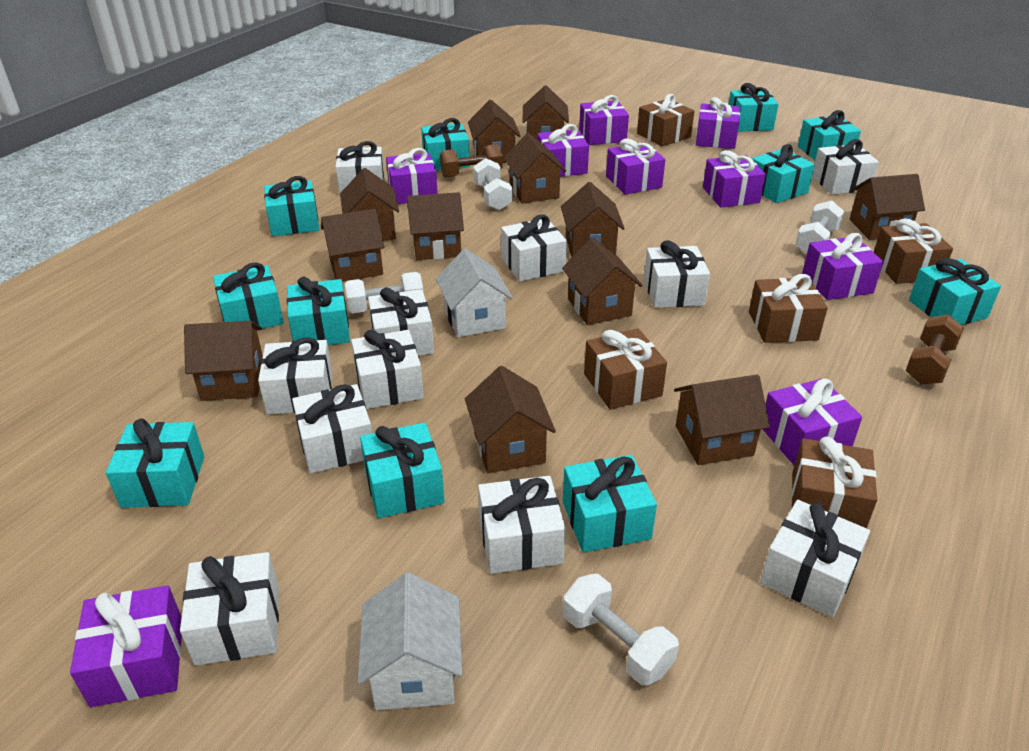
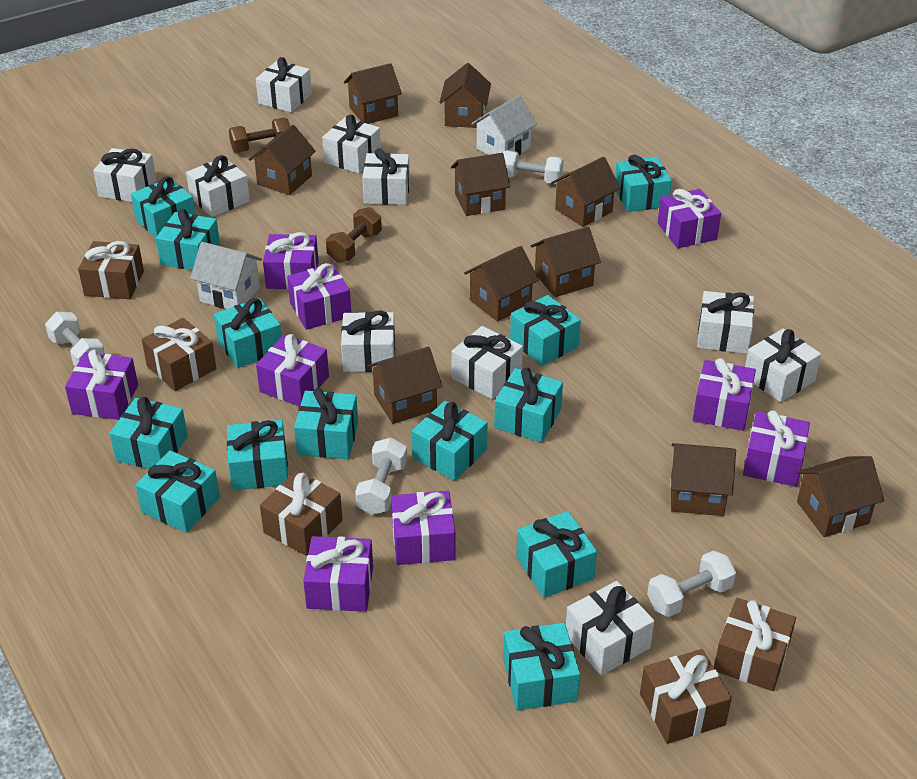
brown house: [184,320,263,401] [321,209,384,282] [340,168,399,240] [407,192,464,260] [465,366,556,473] [468,100,520,163] [504,133,566,203] [523,85,569,139] [561,182,625,258] [562,238,643,325] [674,374,770,465] [850,174,925,240] = 12 -> [249,125,316,195] [344,63,402,124] [367,347,442,424] [439,63,491,128] [451,153,510,216] [464,246,539,322] [531,227,601,297] [551,157,620,227] [671,443,736,516] [796,456,884,537] = 10
turquoise gift: [106,418,204,508] [213,262,284,329] [264,176,319,236] [287,276,350,345] [360,423,444,518] [421,118,470,170] [563,455,657,553] [729,83,779,132] [752,144,815,203] [798,110,861,160] [909,258,1001,325] = 11 -> [109,397,188,469] [131,176,195,238] [135,451,220,533] [156,209,220,270] [214,298,282,368] [227,420,288,490] [294,388,358,459] [412,401,487,481] [494,368,563,442] [503,623,580,711] [510,295,581,366] [516,511,597,598] [615,155,672,212] = 13
white gift: [180,552,279,666] [258,337,332,415] [292,384,372,474] [336,141,384,195] [351,329,424,409] [368,287,434,356] [478,476,566,574] [501,214,567,281] [644,240,710,308] [760,500,870,617] [812,139,879,195] = 11 -> [93,148,156,202] [186,155,250,217] [256,57,312,112] [322,114,381,174] [341,311,395,372] [362,148,410,205] [451,326,523,399] [566,581,654,675] [697,291,754,354] [745,329,821,402] = 10

